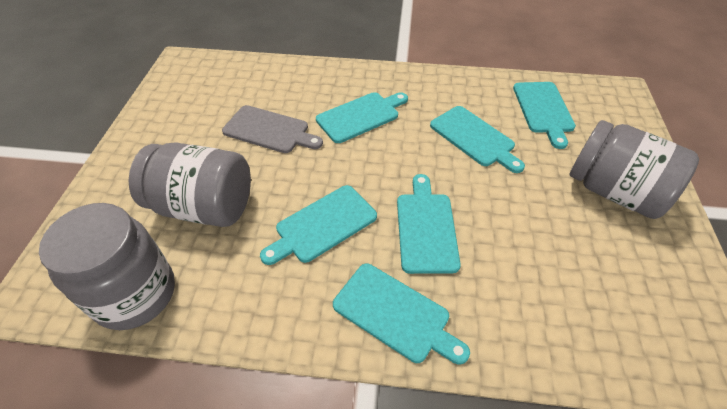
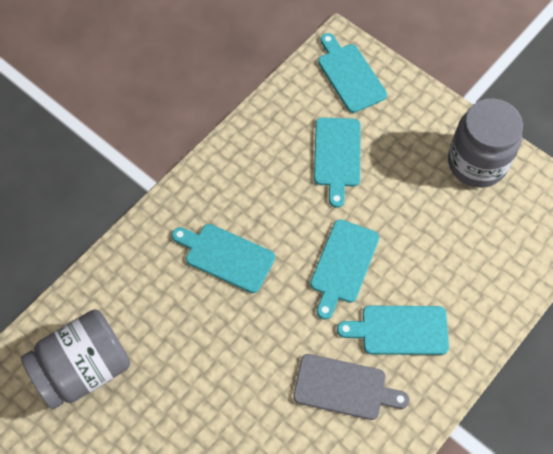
grey jar: [39,203,175,330] [129,142,251,227] [569,120,699,219] = 3 -> [21,309,130,410] [448,99,523,188] = 2
turquoise cutting board: [260,185,377,265] [316,92,408,143] [333,264,470,364] [397,174,461,274] [430,106,525,173] [513,82,576,149] = 6 -> [172,224,275,293] [310,219,379,320] [314,117,361,208] [318,33,387,113] [337,306,449,355] = 5

